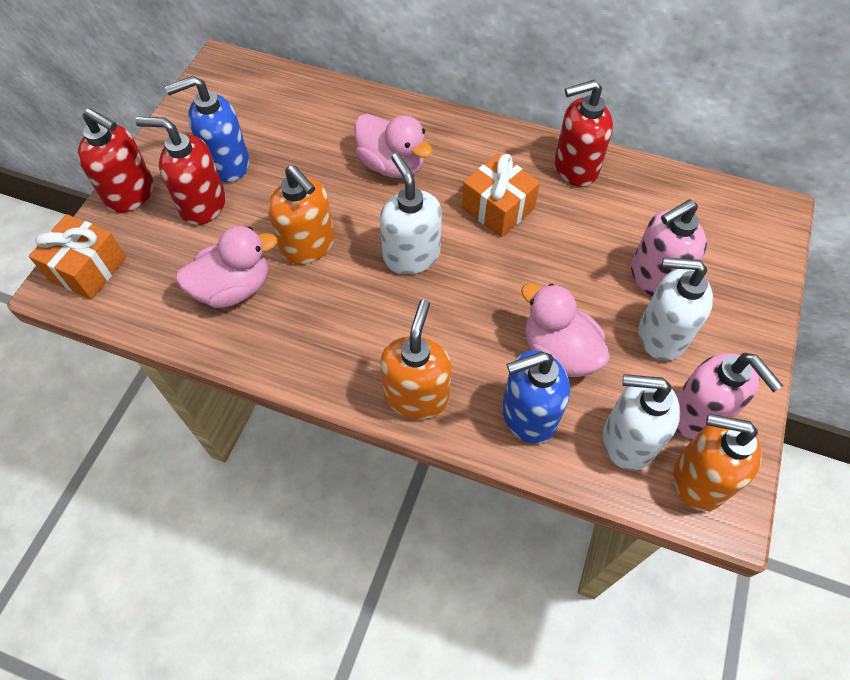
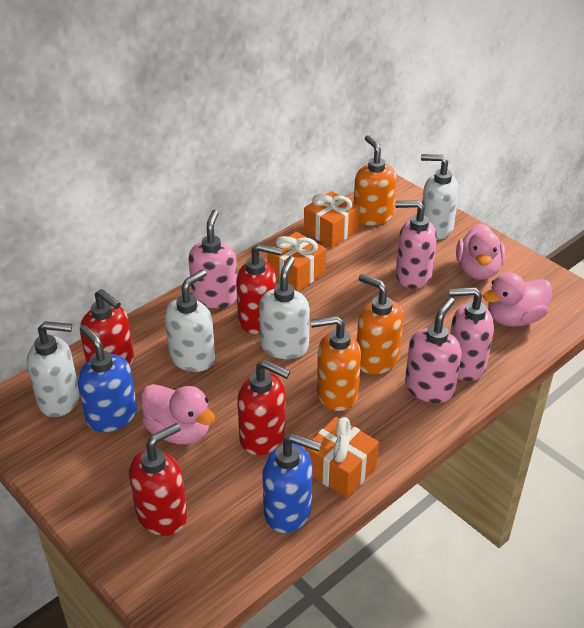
orange gift: [29,214,126,299] [462,153,540,237] = 2 -> [267,232,326,292] [304,191,360,248] [305,417,379,498] = 3
pink soap dispenser: [631,200,707,297] [676,353,783,439] = 2 -> [188,210,237,308] [395,200,437,289] [405,297,462,403] [449,287,494,381] = 4
red soap dispenser: [77,108,154,213] [135,117,226,225] [555,80,613,187] = 3 -> [80,289,134,366] [129,423,187,536] [236,243,283,334] [237,360,290,455] = 4
white soap dispenser: [380,153,442,275] [603,374,680,471] [639,257,713,361] = 3 -> [27,321,80,417] [165,269,215,372] [259,256,310,359] [421,154,459,240] = 4

